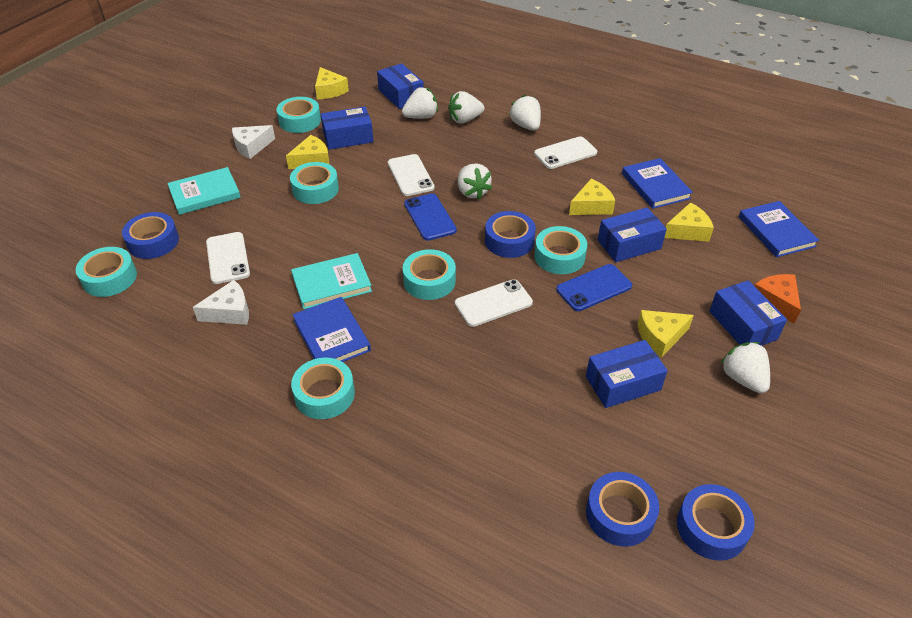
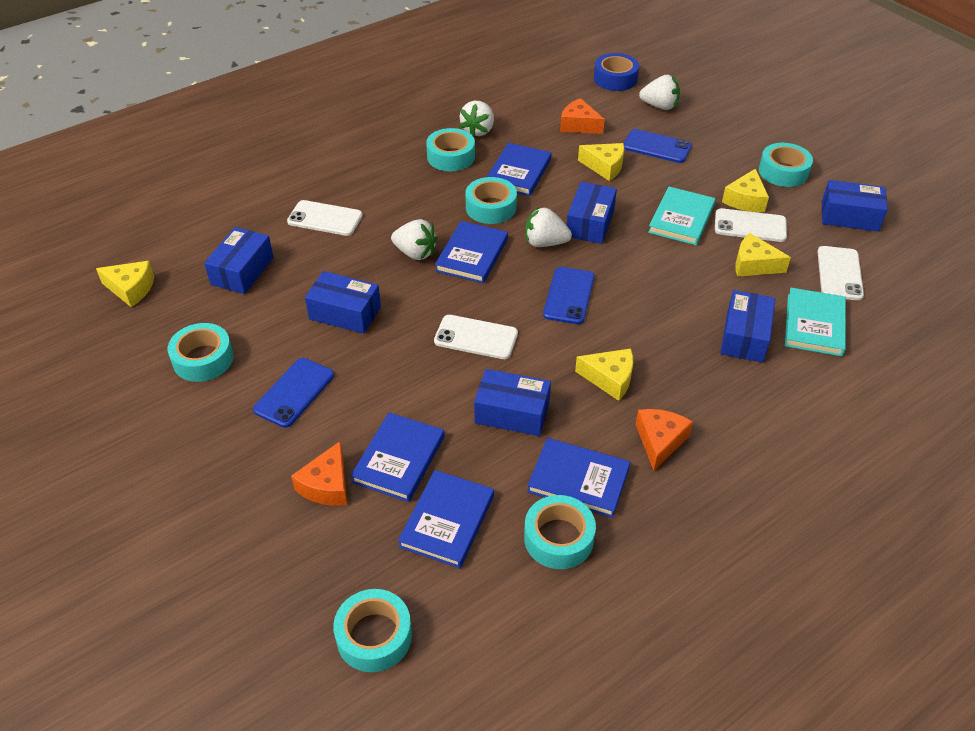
blue book: [292,297,371,362] [622,158,693,209] [739,201,819,257] = 3 -> [351,412,444,502] [398,470,494,568] [435,221,508,283] [487,143,552,196] [527,438,630,518] = 5
blue box: [321,107,374,150] [377,63,424,109] [586,340,668,408] [598,207,667,262] [709,280,787,346] = 5 -> [204,227,274,294] [305,271,381,334] [474,369,551,436] [567,182,617,244] [720,290,775,363] [822,180,888,232] = 6
blue phone: [404,193,457,241] [556,264,632,311] = 2 -> [253,358,334,428] [543,267,595,324] [624,129,692,163] = 3
blue tape: [122,212,179,259] [485,211,536,258] [586,472,659,547] [677,484,755,561] = 4 -> [594,53,639,91] = 1
orange cheese: [754,274,801,324] = 1 -> [291,441,347,506] [560,98,605,134] [636,409,693,471] = 3
white cheese: [193,280,249,325] [232,125,275,159] = 2 -> none = 0
white strawberry: [402,87,438,119] [448,91,484,124] [458,164,492,199] [509,95,541,131] [720,342,770,393] = 5 -> [391,219,438,260] [460,101,494,137] [525,207,572,247] [639,74,680,110] = 4

